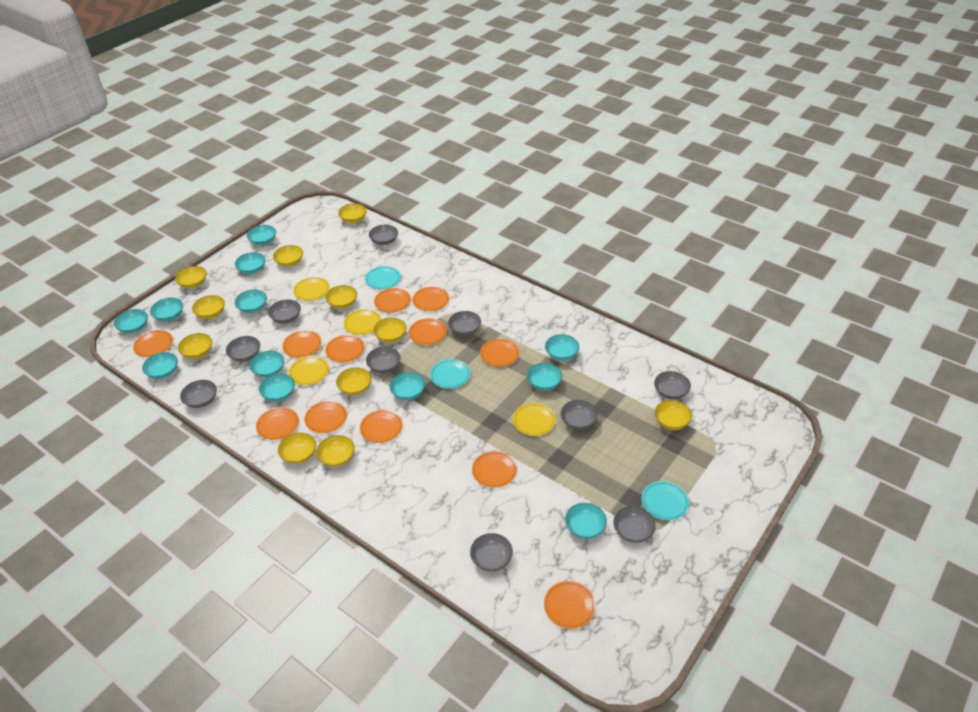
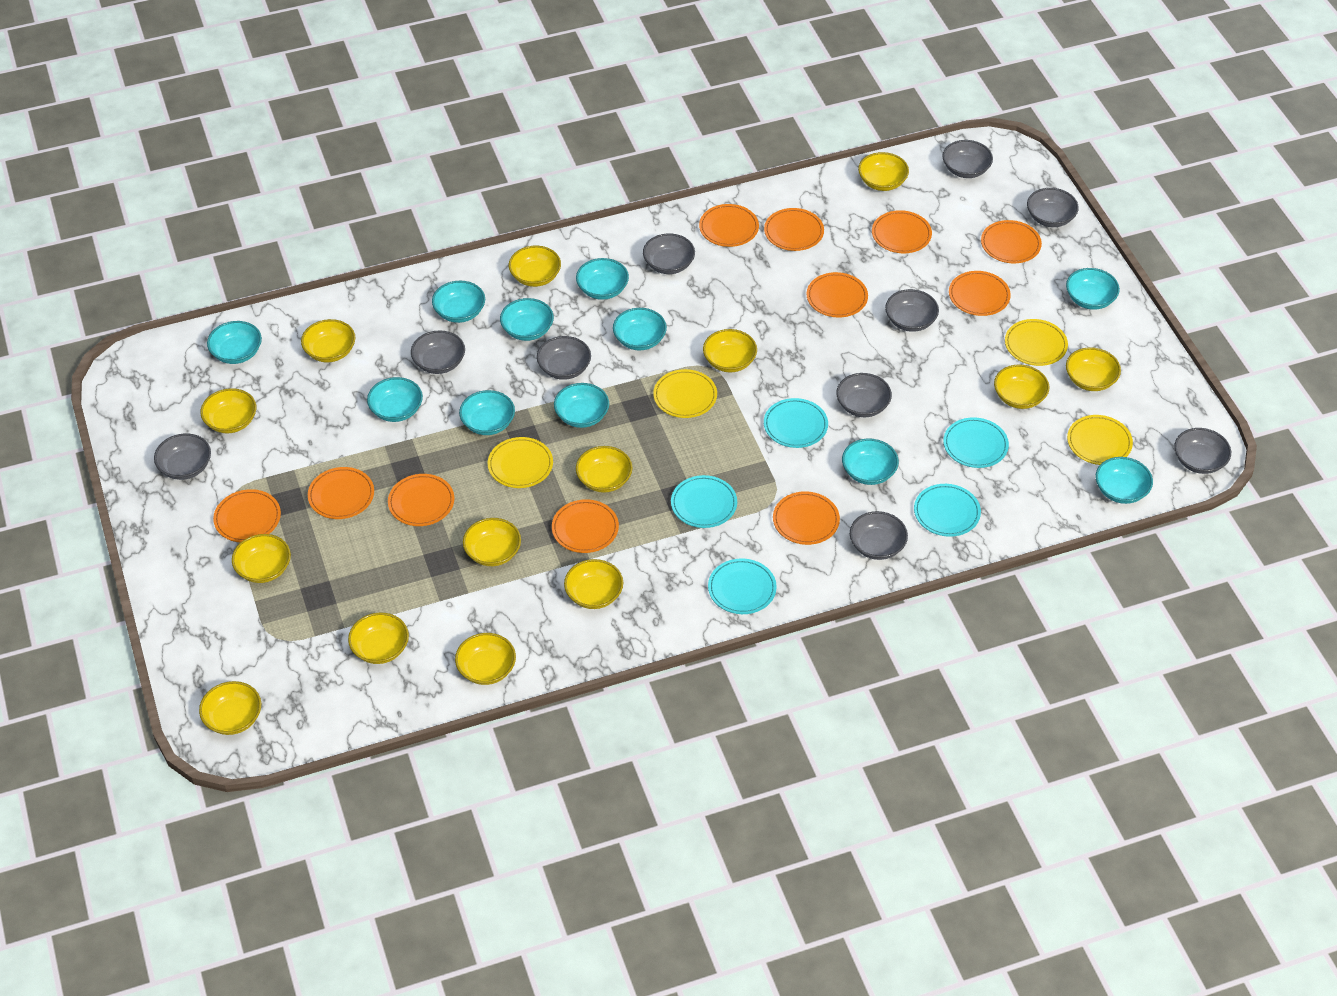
orange plate: [133,330,173,357] [256,407,299,440] [282,330,322,358] [304,401,347,433] [325,335,365,363] [360,410,403,443] [374,288,411,313] [408,318,447,345] [412,287,449,311] [472,451,517,488] [480,339,519,367] [544,581,596,629] = 12 -> [213,489,281,542] [308,467,374,519] [388,474,454,526] [552,499,619,553] [699,204,759,247] [764,208,824,251] [773,491,840,545] [807,272,868,318] [872,210,932,253] [949,271,1011,316] [981,220,1042,263] = 11
turquoise bowl: [114,309,148,334] [142,352,178,379] [150,298,183,322] [235,252,266,274] [235,290,267,313] [247,225,276,245] [249,351,284,378] [259,373,295,402] [390,372,425,400] [527,363,562,391] [545,334,579,361] [565,503,607,539] = 12 -> [207,321,262,364] [367,377,423,422] [432,281,485,323] [459,390,515,435] [500,298,554,341] [554,383,609,428] [576,258,629,300] [613,308,667,351] [842,438,899,485] [1066,268,1120,310] [1096,457,1153,504] = 11
turquoise plate: [365,266,401,289] [430,359,470,389] [642,481,689,520] = 3 -> [671,475,737,528] [708,558,777,614] [764,398,828,448] [914,484,981,537] [943,417,1009,468] = 5
yellow bowl: [175,266,207,288] [178,333,212,359] [192,295,225,319] [273,245,303,267] [278,433,316,464] [316,435,355,467] [325,285,357,309] [336,367,372,395] [338,203,367,223] [373,317,407,343] [654,400,692,430] = 11 -> [199,681,261,735] [200,388,256,433] [232,534,291,583] [301,319,355,362] [348,613,409,664] [455,633,516,685] [463,518,521,566] [509,246,561,287] [564,559,623,609] [576,446,633,493] [703,329,757,372] [858,152,909,191] [994,365,1049,409] [1066,347,1121,391] = 14

